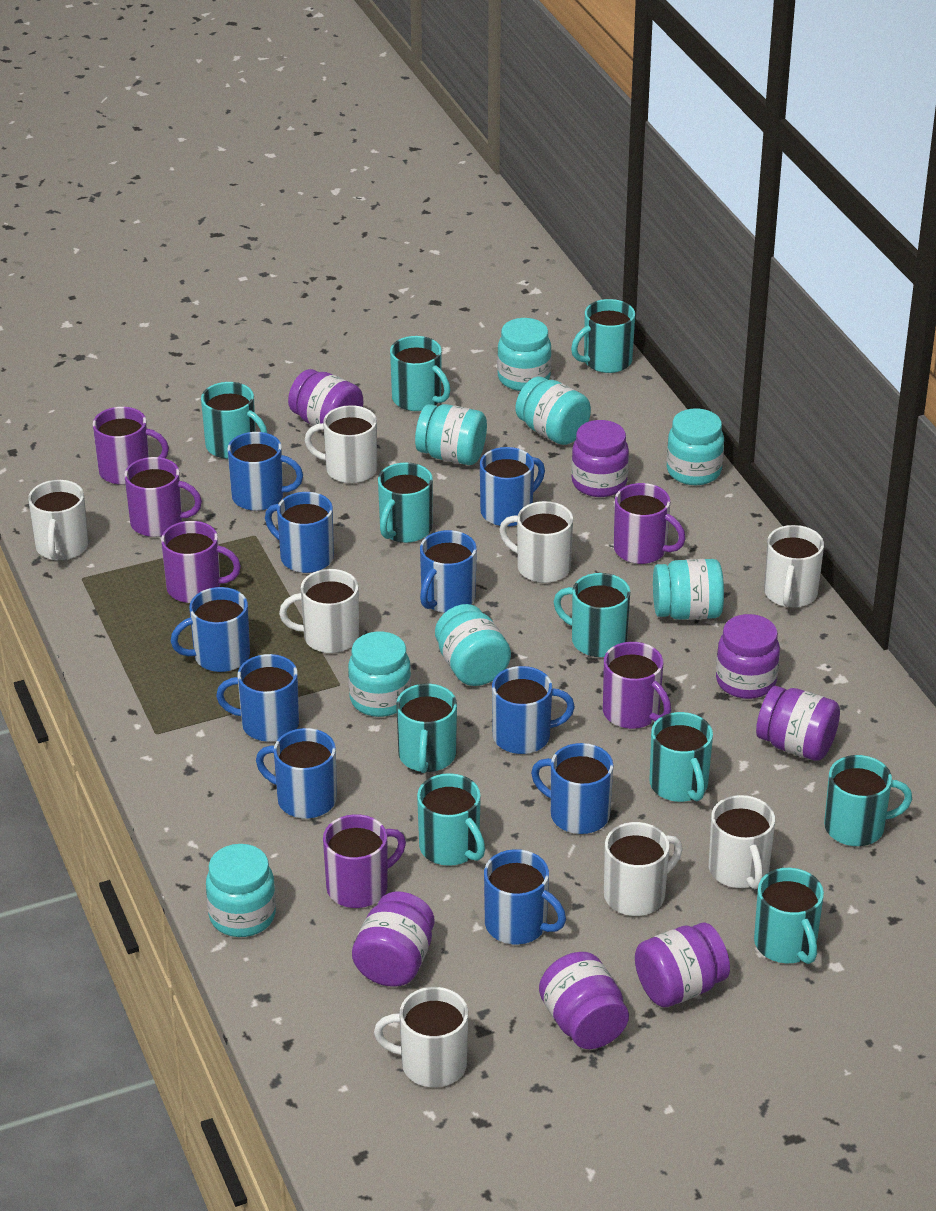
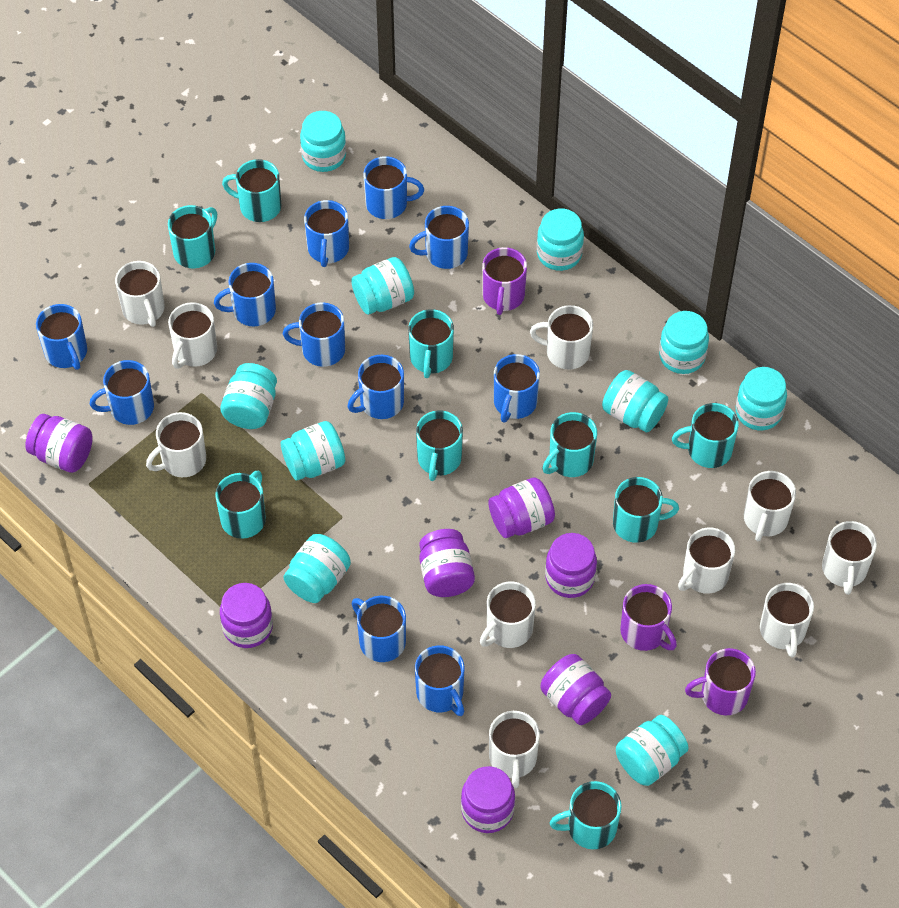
blue mug: [170,587,250,672] [216,654,299,742] [227,432,303,511] [256,728,337,819] [265,492,334,573] [420,530,477,613] [480,447,545,527] [484,849,566,944] [492,666,575,754] [531,743,613,834] = 10 -> [36,304,87,370] [90,360,154,425] [214,263,276,327] [283,302,345,367] [304,200,349,267] [348,355,404,419] [352,596,406,662] [363,156,424,219] [409,206,469,269] [415,645,464,716] [494,354,540,422] = 11
purple mug: [93,407,169,485] [124,457,202,537] [161,521,241,603] [323,814,406,908] [603,642,671,729] [614,483,686,564] = 6 -> [482,247,527,315] [620,584,677,651] [685,648,756,715] = 3
turquoise jar: [206,844,276,937] [348,632,411,717] [415,404,487,465] [435,604,511,686] [497,318,552,391] [516,377,591,445] [653,559,724,620] [667,408,724,485] = 8 -> [220,363,277,429] [281,421,345,480] [284,534,351,603] [300,111,346,172] [351,257,414,315] [537,208,584,271] [602,370,668,432] [616,715,688,786] [659,311,709,374] [736,367,787,430] = 10
turquoise mug: [201,382,267,459] [378,462,433,543] [390,336,450,411] [396,684,457,773] [417,773,485,866] [553,573,630,657] [571,299,635,373] [649,712,713,802] [754,868,824,964] [824,755,912,846] = 10 -> [168,205,217,269] [215,471,266,539] [222,159,281,222] [408,309,454,378] [416,410,463,481] [543,412,597,477] [550,781,622,849] [613,477,679,543] [672,403,739,468] = 9
white mug: [28,480,88,561] [279,569,359,653] [305,405,377,484] [374,987,468,1087] [499,501,573,583] [604,822,682,916] [709,795,775,889] [764,525,824,608] = 8 -> [115,261,164,327] [146,412,206,477] [168,302,217,369] [480,582,536,648] [489,711,540,788] [530,305,593,370] [678,528,735,594] [744,471,796,541] [760,583,814,657] [822,521,877,595] = 10

